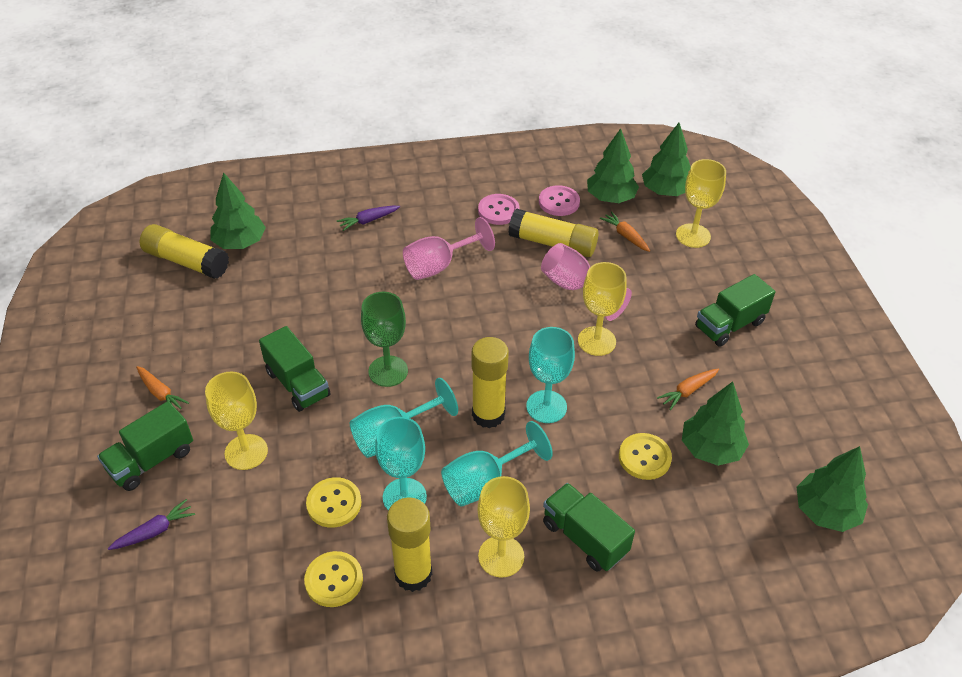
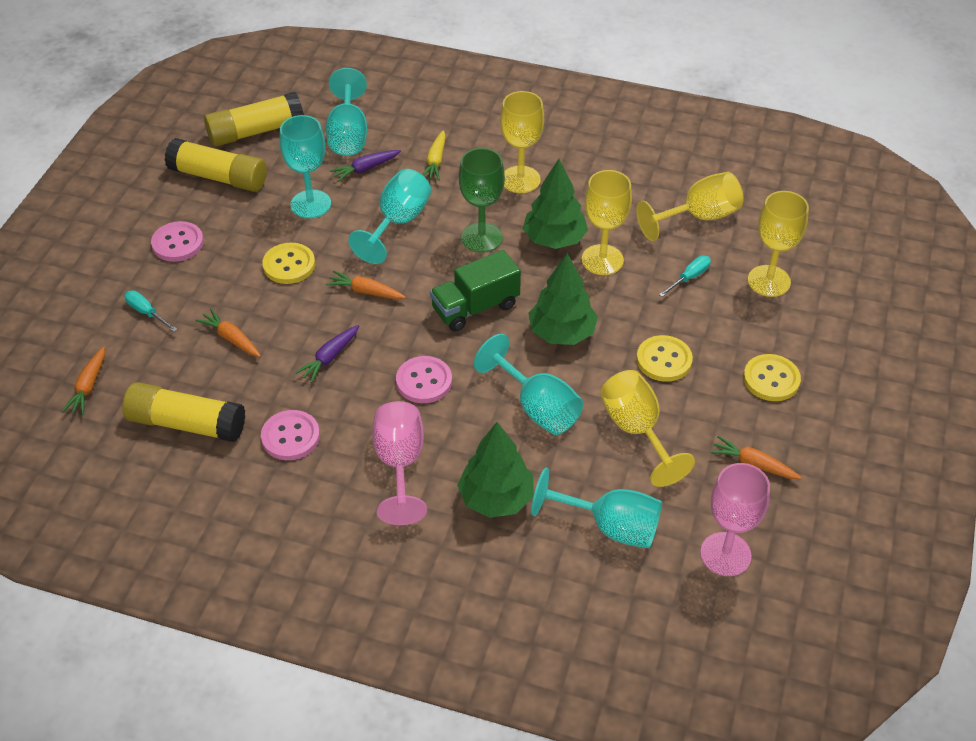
green tree: [211,172,266,249] [587,128,639,203] [642,123,691,196] [682,381,749,466] [797,446,868,532] = 5 -> [457,422,534,518] [523,159,588,249] [528,253,598,345] = 3
green truck: [97,401,193,491] [259,326,331,412] [543,483,635,571] [695,274,775,347] = 4 -> [430,250,521,332] = 1
orange carrot: [136,366,189,409] [600,212,650,252] [657,369,719,410] = 3 -> [62,346,105,415] [195,309,261,357] [326,270,406,299] [710,436,802,479] = 4
pink button: [478,194,520,225] [539,185,580,216] = 2 -> [151,221,204,262] [261,410,320,460] [396,356,452,403] = 3
turquoise goblet: [350,378,458,458] [375,417,427,510] [441,421,553,506] [526,327,575,423] = 4 -> [280,115,331,218] [326,68,367,156] [348,169,431,264] [474,334,583,435] [531,468,662,548] = 5
turquoise screwdriver: none = 0 -> [125,290,177,332] [659,256,711,297] = 2
yellow carrot: none = 0 -> [423,130,446,181] = 1
yellow glue stick: [140,224,229,279] [387,497,432,592] [471,337,509,428] [508,208,599,257] = 4 -> [122,382,245,442] [165,138,267,192] [204,92,304,147] = 3
yellow goblet: [205,372,268,470] [478,476,530,578] [578,262,627,356] [676,159,726,248] = 4 -> [500,91,544,193] [582,170,632,275] [600,370,695,487] [636,172,743,241] [748,191,809,297] = 5

